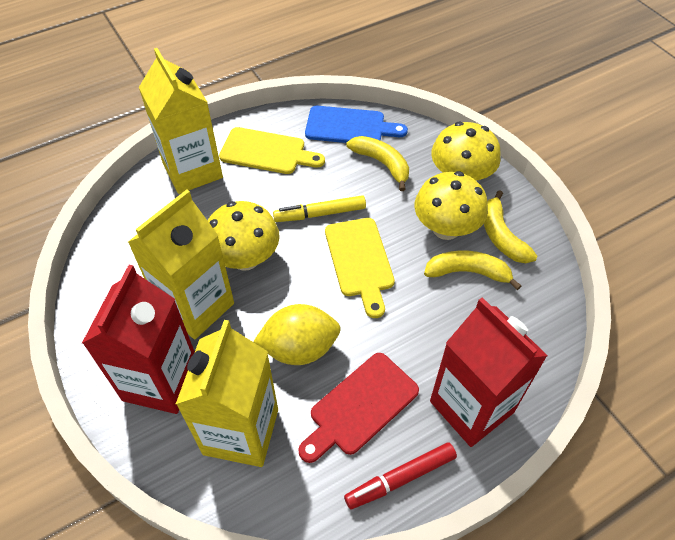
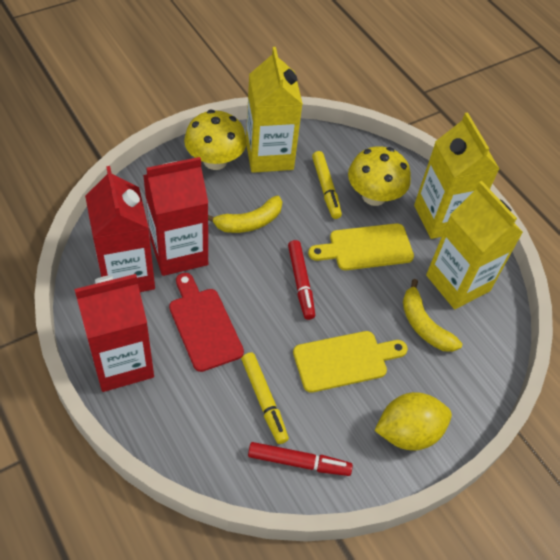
blue cutting board: [305,106,408,143] = 1 -> none = 0
red carton: [82,265,195,414] [430,297,548,447] = 2 -> [74,274,154,392] [85,166,155,292] [143,157,208,276] = 3
red marker: [344,442,457,509] = 1 -> [248,442,353,476] [288,240,315,320] = 2
yellow banana: [346,136,409,191] [424,250,521,290] [484,190,537,263] = 3 -> [208,196,282,233] [403,279,462,352] = 2
yellow marker: [273,195,366,222] = 1 -> [241,353,289,444] [312,151,342,219] = 2
yellow mushroom: [208,201,280,271] [414,171,488,240] [431,122,501,180] = 3 -> [184,110,247,170] [348,146,411,206] = 2

